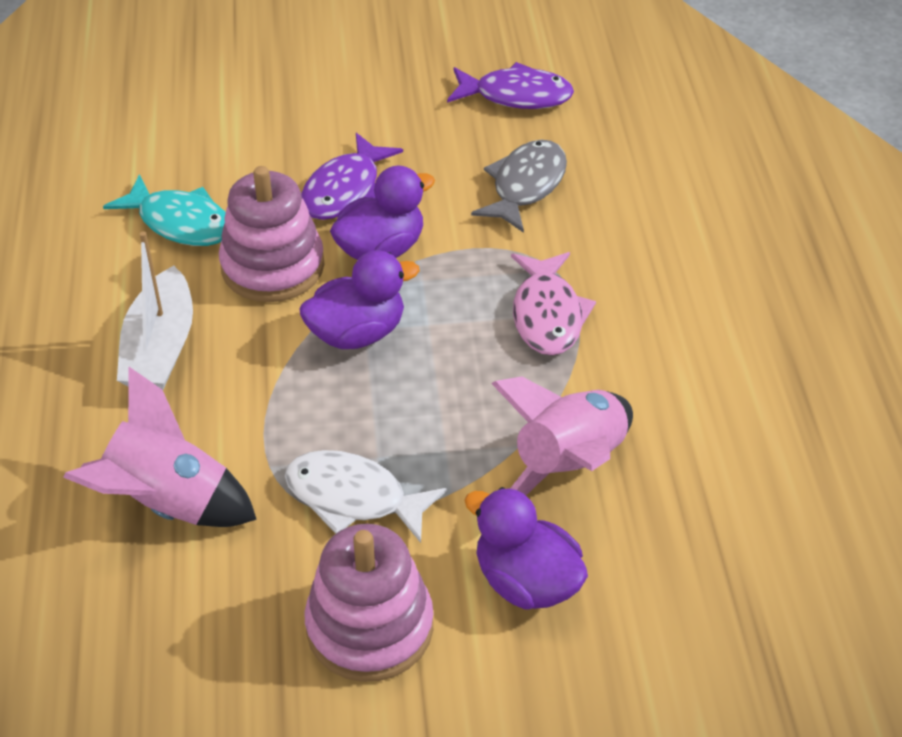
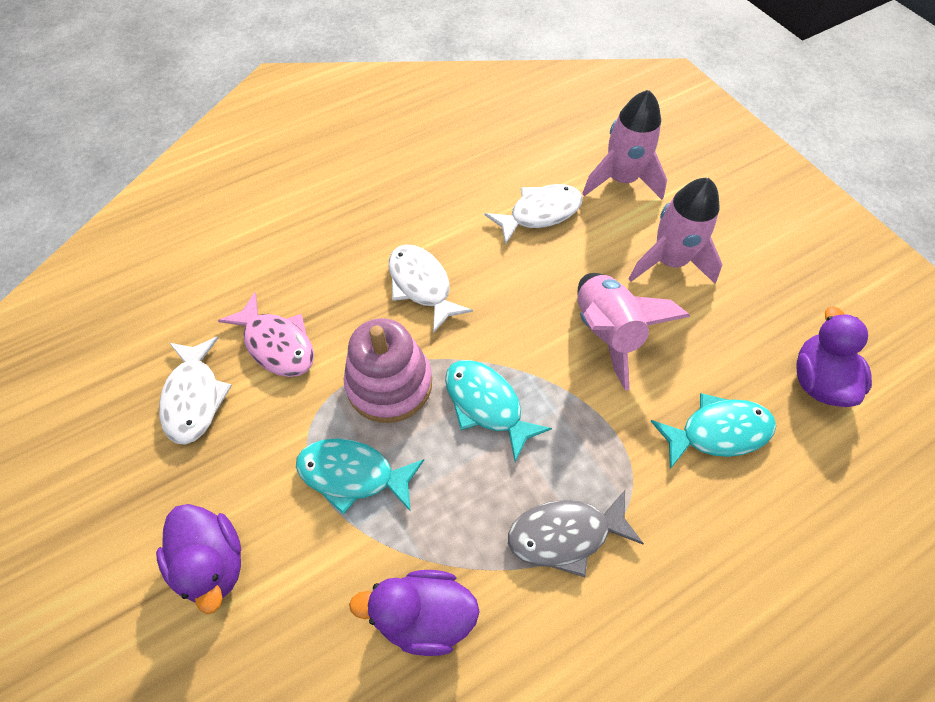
pink rocket: [63,367,257,527] [491,377,633,495] = 2 -> [577,273,690,391] [582,90,667,200] [629,178,723,284] = 3
pink stacking toy: [219,166,324,302] [304,524,434,682] = 2 -> [343,318,432,423] = 1
purple fish: [301,133,403,220] [447,62,574,109] = 2 -> none = 0
turquoise fish: [103,174,226,246] = 1 -> [296,438,424,515] [445,360,552,462] [651,393,776,469] = 3
white boat: [117,231,193,390] = 1 -> none = 0
white fish: [285,450,447,543] = 1 -> [159,336,232,445] [389,244,473,333] [485,184,583,245] = 3

